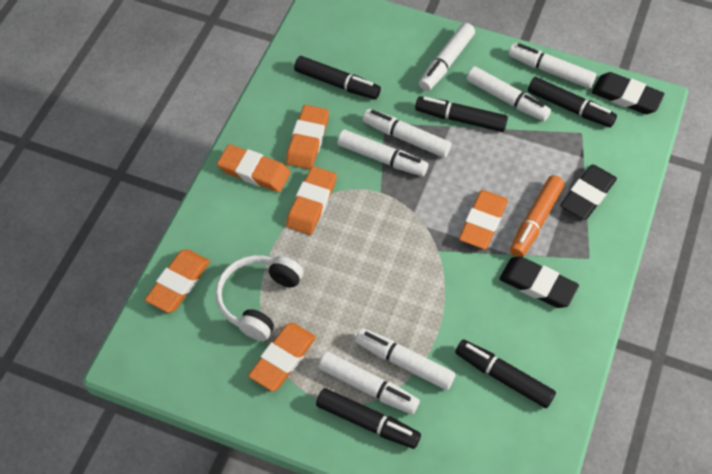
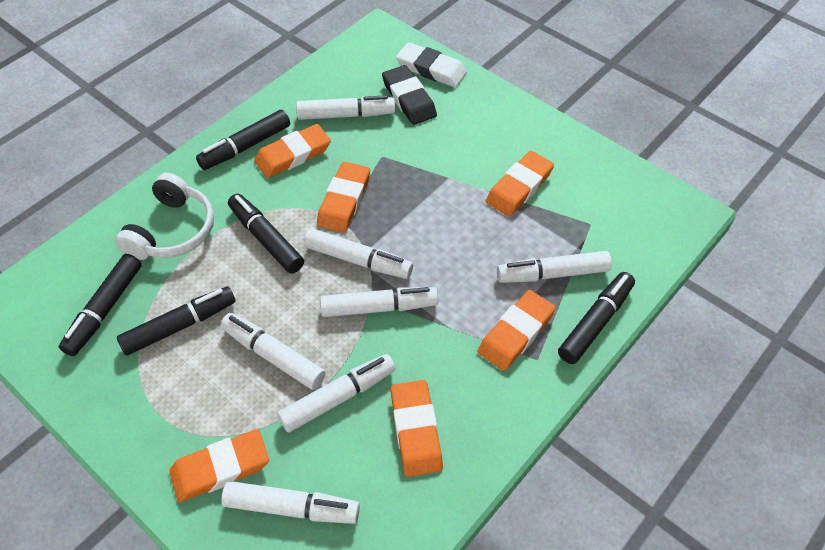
black eraser: [499,256,579,308] [560,165,617,220] [592,72,665,114] = 3 -> [382,65,437,125] = 1
orange marker: [510,175,565,257] = 1 -> none = 0
white eraser: none = 0 -> [396,42,467,87] = 1

